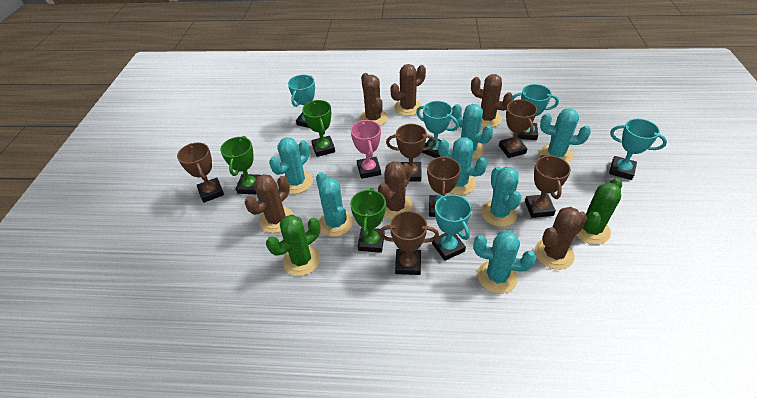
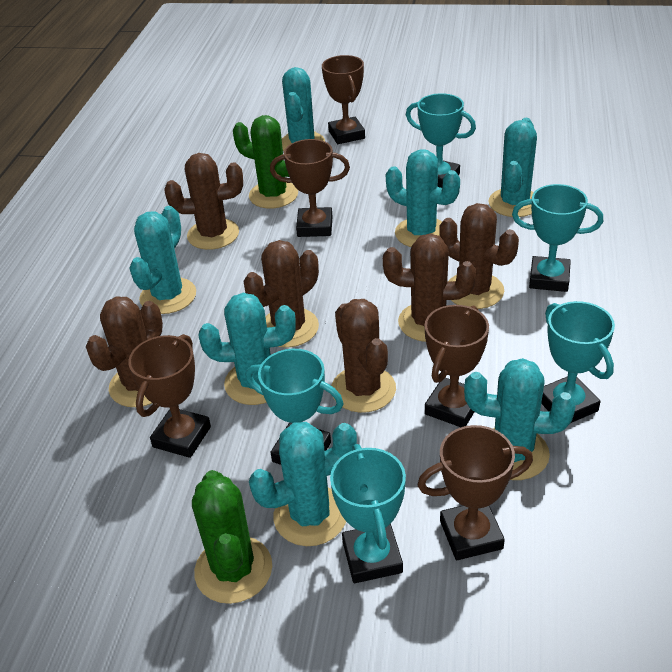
brown trophy: [177,143,224,203] [378,211,439,275] [386,124,436,182] [427,155,461,217] [499,100,537,158] [525,155,571,218] = 6 -> [128,334,211,458] [270,139,350,237] [322,55,365,144] [417,425,533,560] [424,305,489,427] = 5
green trophy: [220,136,261,195] [302,100,335,157] [350,188,386,253] = 3 -> none = 0
pink trophy: [351,120,381,179] = 1 -> none = 0

